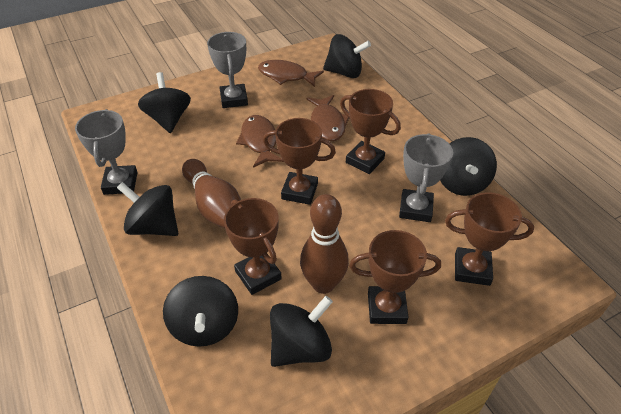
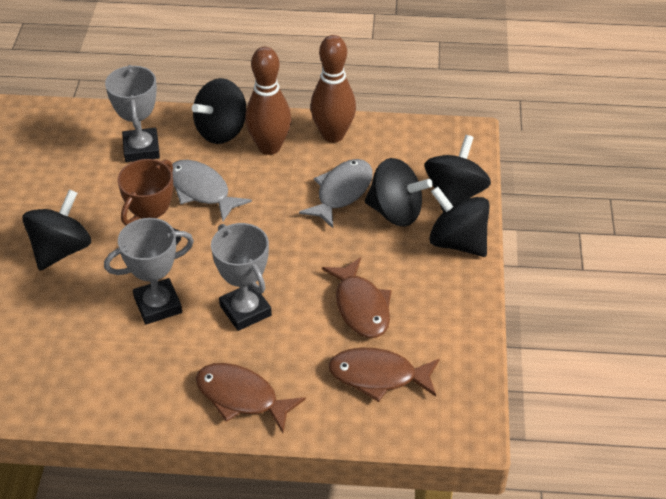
black spinning top: [117,182,178,236] [138,72,191,133] [163,276,238,347] [270,296,333,367] [323,34,371,78] [440,137,497,196] = 6 -> [22,189,91,271] [192,78,246,144] [365,158,433,226] [425,135,491,212] [429,186,490,257] = 5
brown trophy: [224,198,282,295] [263,118,336,205] [340,89,401,174] [349,230,441,324] [445,192,534,286] = 5 -> [118,159,181,245] = 1
grey fish: none = 0 -> [172,160,252,221] [299,159,373,228] = 2

